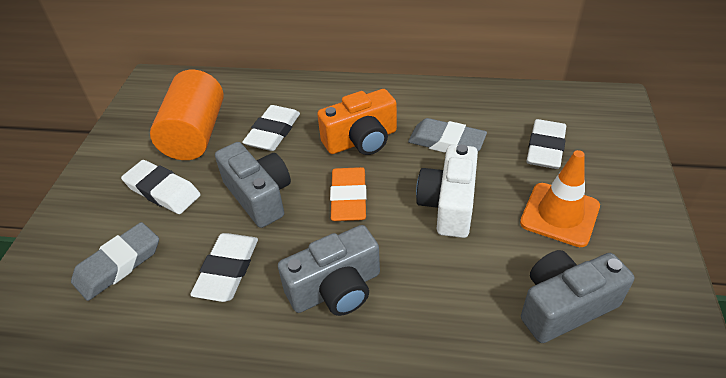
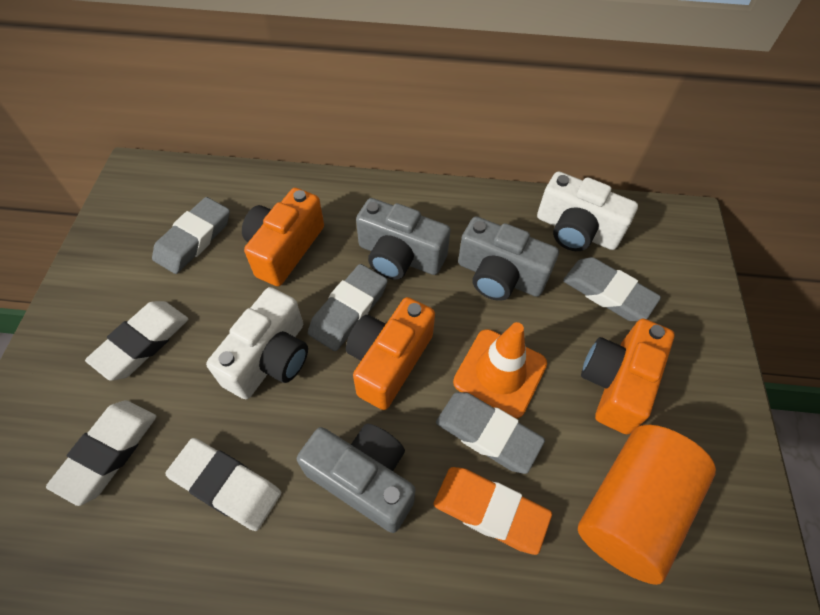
grey eraser: [71,222,159,301] [408,118,487,153] = 2 -> [152,197,230,274] [308,264,388,351] [436,392,545,474] [563,257,661,321] = 4
orange camera: [317,89,397,155] = 1 -> [242,188,324,286] [346,297,435,410] [581,319,675,434] = 3
white camera: [416,144,478,238] = 1 -> [206,287,308,399] [537,171,638,251] = 2
white eraser: [121,160,200,214] [190,233,258,302] [242,105,300,151] [526,119,566,169] = 4 -> [46,400,156,506] [85,301,188,381] [165,438,281,531] = 3

